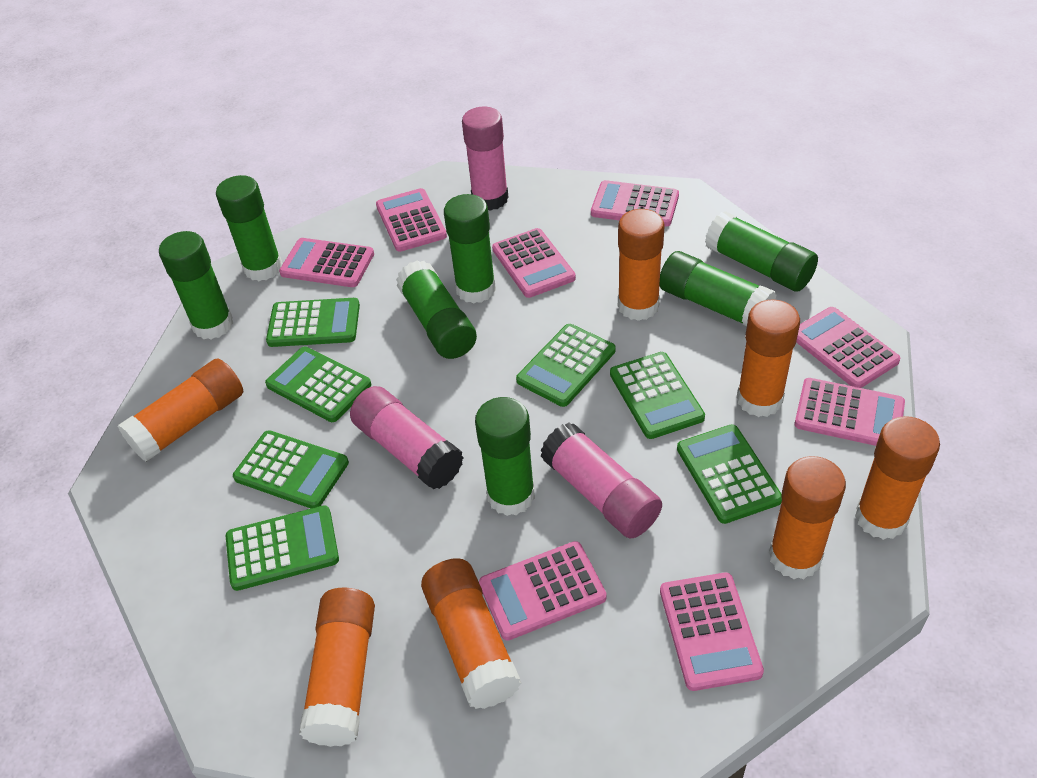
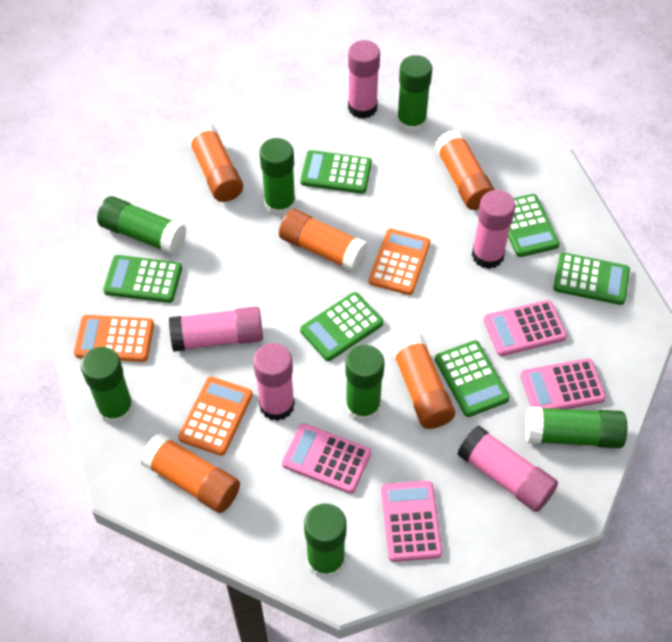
green calculator: [226,505,339,591] [233,430,349,508] [265,346,371,422] [266,298,360,347] [516,324,616,407] [610,352,705,439] [677,425,782,524] = 7 -> [103,255,182,303] [300,150,372,194] [300,292,383,361] [435,340,510,417] [508,194,560,257] [553,253,630,305] = 6
orange calculator: none = 0 -> [74,315,154,362] [178,377,253,456] [369,229,430,295] = 3
orange glue stick: [118,358,243,462] [299,588,375,747] [421,558,522,709] [618,209,665,321] [737,299,800,417] [769,456,846,579] [855,416,940,540] = 7 -> [140,433,240,513] [188,123,243,202] [279,209,368,272] [391,333,455,429] [435,130,495,210] = 5
pink calculator: [279,238,374,287] [376,188,447,252] [479,541,607,641] [492,228,576,298] [591,180,679,226] [660,572,764,691] [794,378,905,446] [796,307,900,388] = 8 -> [282,423,371,494] [381,481,442,562] [484,300,567,356] [520,358,606,409] = 4
pink glue stick: [350,386,464,489] [462,107,509,211] [541,423,662,538] = 3 -> [169,306,263,352] [253,343,295,421] [348,40,380,119] [457,425,558,512] [472,190,516,269] = 5

